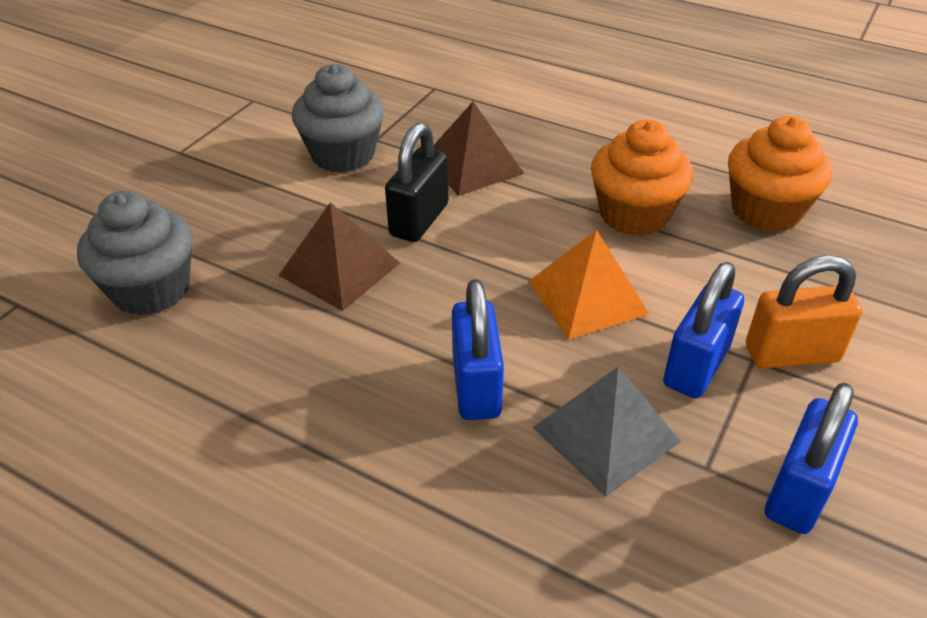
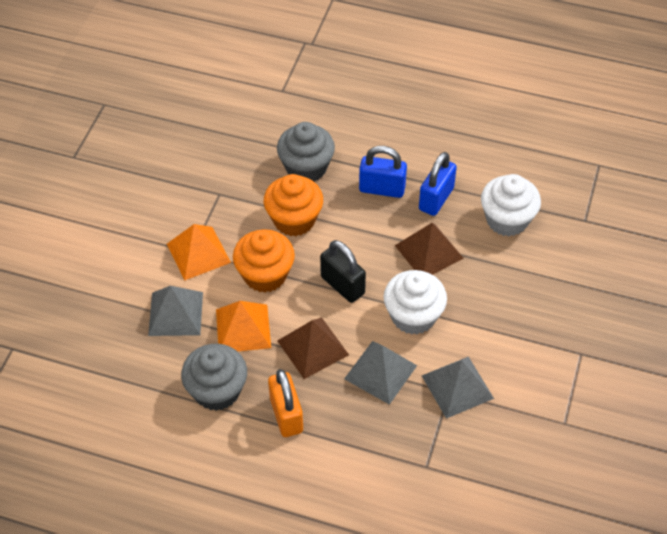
blue padlock: [452,279,504,420] [663,262,744,398] [765,383,858,534] = 3 -> [359,146,407,198] [419,152,457,216] = 2
grey pyramid: [533,366,681,497] = 1 -> [148,286,203,336] [344,341,417,405] [422,356,494,419] = 3
orange pyramid: [528,230,649,340] = 1 -> [167,224,231,281] [216,301,271,351] = 2
white cupcake: none = 0 -> [383,270,447,335] [481,174,541,236] = 2

